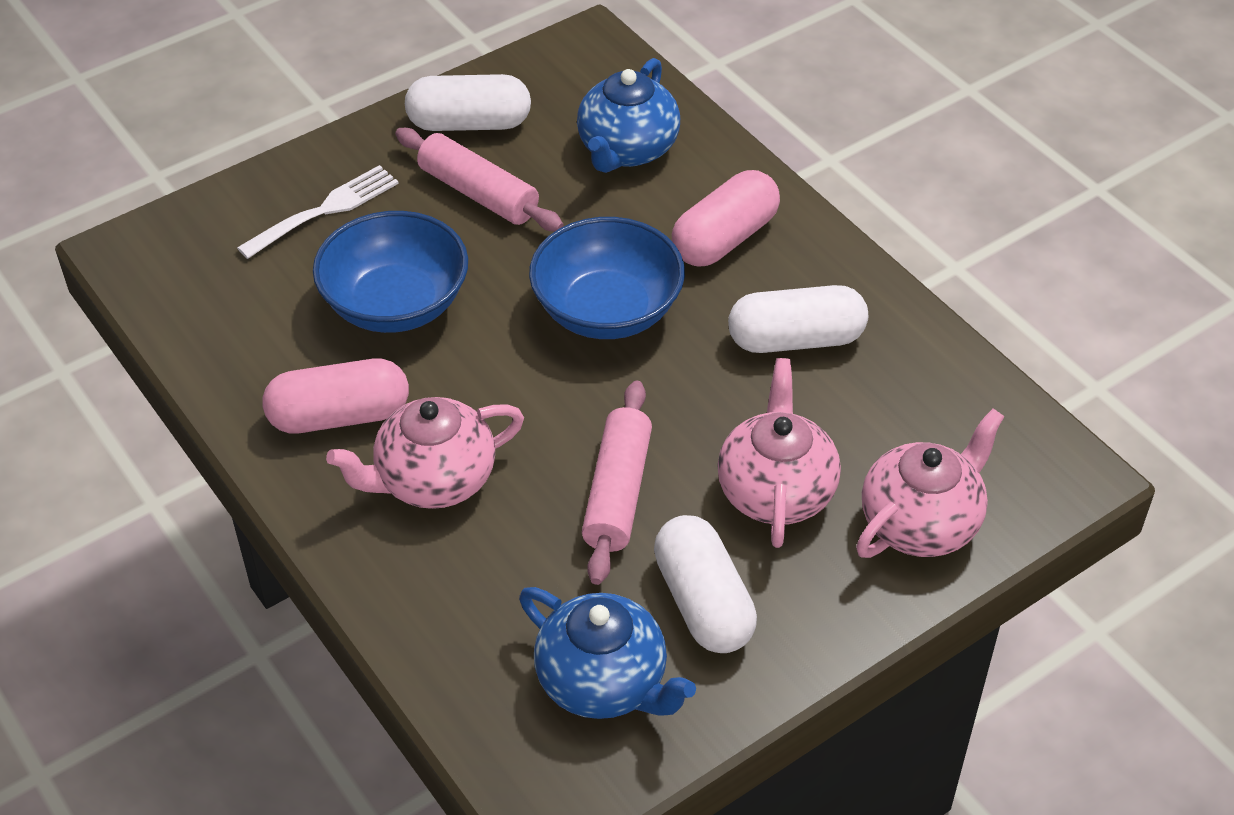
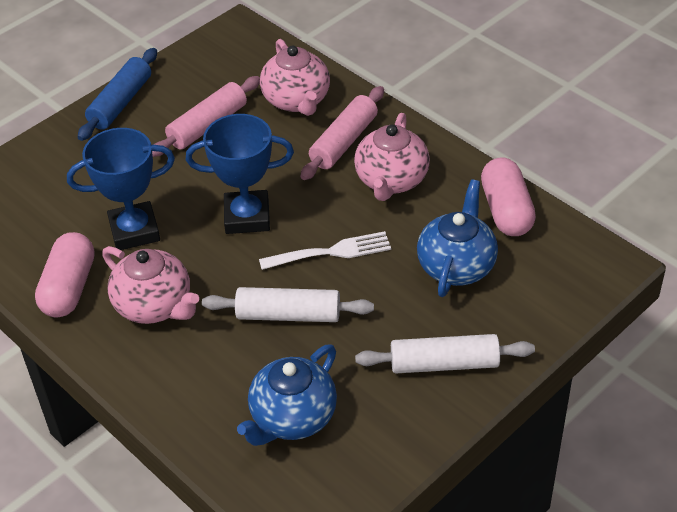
blue bowl: [313,211,468,333] [529,217,685,339] = 2 -> none = 0
blue rolling pin: none = 0 -> [78,48,157,141] = 1
blue trophy: none = 0 -> [67,128,175,250] [186,114,294,234] = 2
white capsule: [405,74,531,131] [654,515,757,653] [728,285,868,353] = 3 -> none = 0
white rolling pin: none = 0 -> [202,287,374,322] [355,334,535,373] = 2

